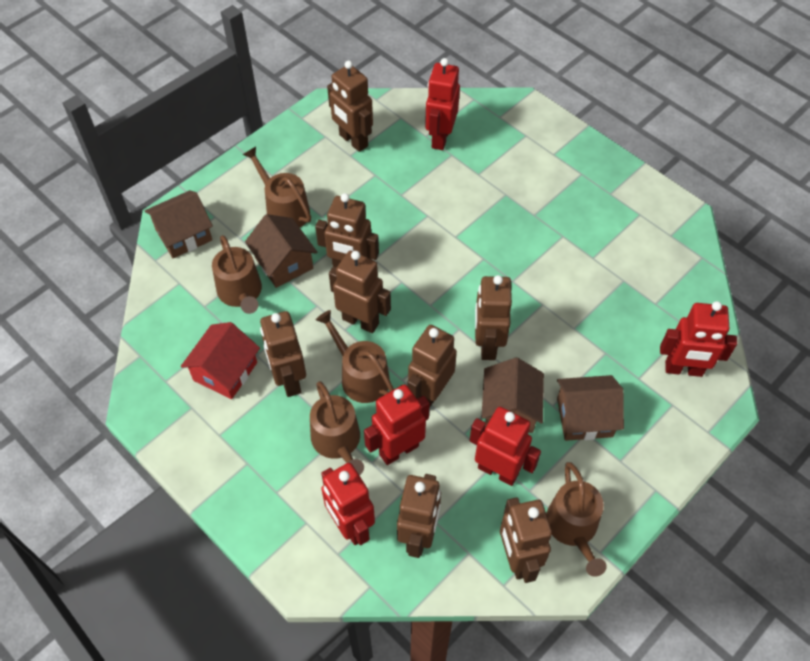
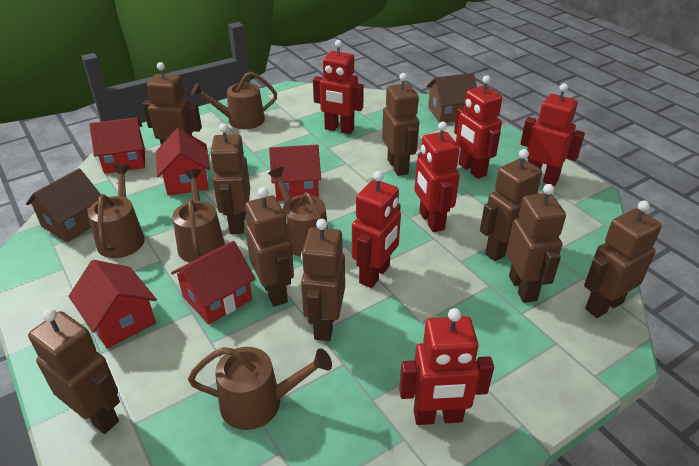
brown house: [145,190,213,258] [245,214,317,288] [482,358,544,433] [557,375,624,441] = 4 -> [26,168,101,243] [426,73,477,123] = 2
brown robot: [260,311,306,397] [315,193,379,267] [327,61,373,152] [329,251,391,333] [397,474,441,558] [407,325,457,408] [475,275,512,360] [500,497,552,583] = 8 -> [28,308,120,434] [142,62,202,145] [210,123,250,234] [245,187,294,307] [301,219,345,341] [382,73,419,176] [480,149,542,261] [506,184,566,303] [584,201,662,318] = 9
red house: [181,322,260,399] = 1 -> [68,260,157,349] [89,117,145,174] [156,128,210,196] [171,241,256,324] [269,145,321,201] = 5
red robot: [321,463,375,545] [364,384,430,465] [425,58,460,150] [470,407,541,486] [660,301,737,377] = 5 -> [313,40,364,134] [352,171,401,288] [399,308,494,425] [414,122,460,232] [454,75,502,179] [520,83,585,186] = 6

